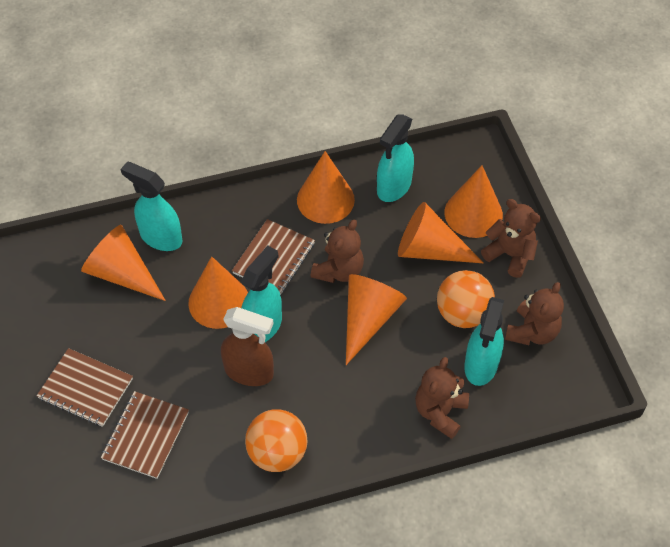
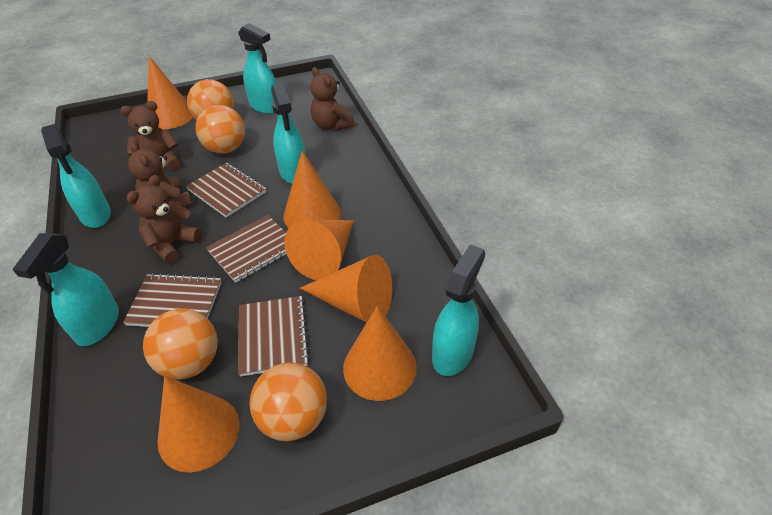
brown notebook: [37,348,133,427] [101,391,189,479] [232,219,315,295] = 3 -> [123,273,222,327] [186,163,267,218] [206,215,287,283] [238,296,310,377] = 4
brown spray bottle: [221,307,274,386] = 1 -> none = 0
orange ball: [245,409,308,472] [437,270,495,328] = 2 -> [143,309,218,379] [187,79,234,120] [196,105,245,154] [250,362,327,441] = 4
turquoise spray bottle: [121,161,182,251] [241,246,282,342] [377,114,414,202] [464,297,504,386] = 4 -> [12,233,119,346] [41,124,111,228] [238,23,277,114] [271,83,306,184] [432,245,485,376] = 5

